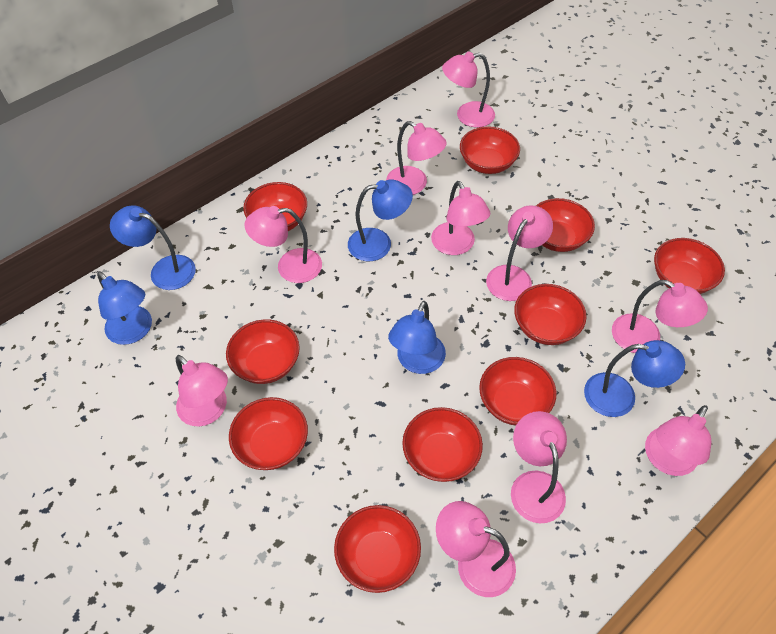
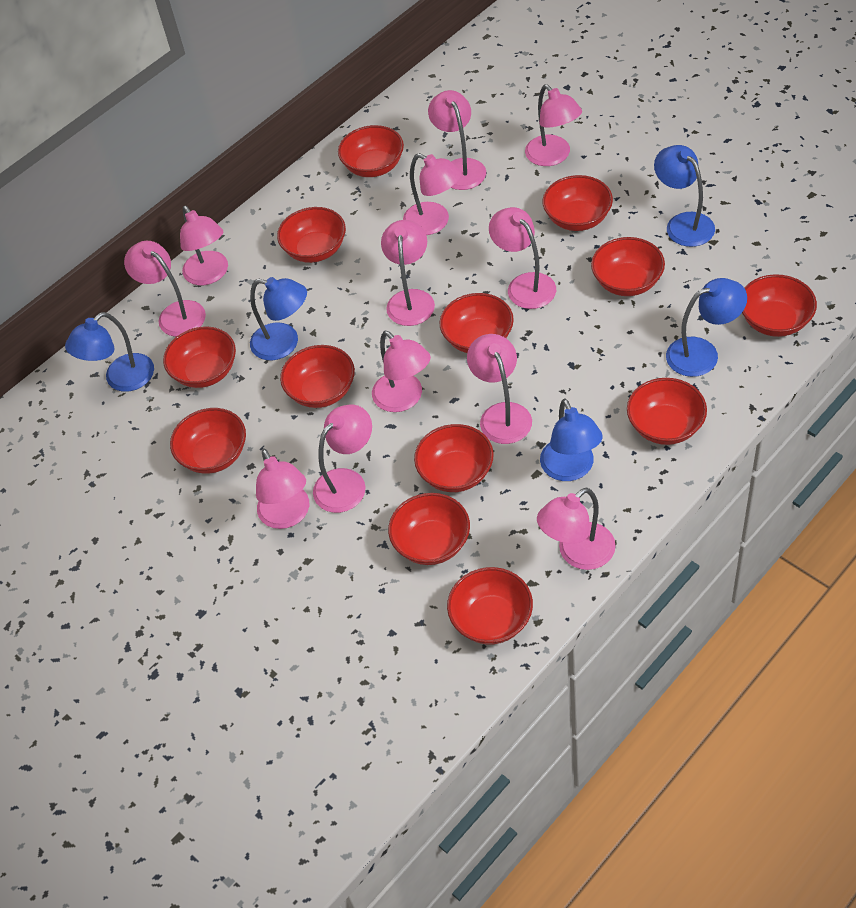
pink lamp: [176,355,228,427] [244,206,322,283] [386,121,447,195] [431,181,490,255] [436,501,516,597] [442,52,495,128] [486,205,553,301] [511,411,567,523] [612,280,708,353] [645,405,712,476] = 10 -> [124,241,206,337] [180,206,228,285] [256,449,309,529] [313,404,372,513] [372,331,431,412] [381,220,435,326] [403,153,462,235] [428,90,486,190] [467,334,532,444] [489,207,556,309] [525,84,582,166] [537,487,616,570] = 12
red bowl: [226,319,300,384] [229,397,308,470] [243,182,307,231] [334,505,421,593] [402,407,483,482] [460,126,520,174] [479,357,557,426] [514,284,586,345] [536,198,595,252] [654,238,725,294] = 10 -> [163,326,236,388] [170,408,246,474] [277,207,346,263] [280,345,355,408] [338,125,404,177] [388,493,470,565] [414,424,494,492] [440,293,514,353] [447,567,533,644] [542,175,613,231] [591,237,665,296] [627,378,707,445] [742,274,817,337] = 13

